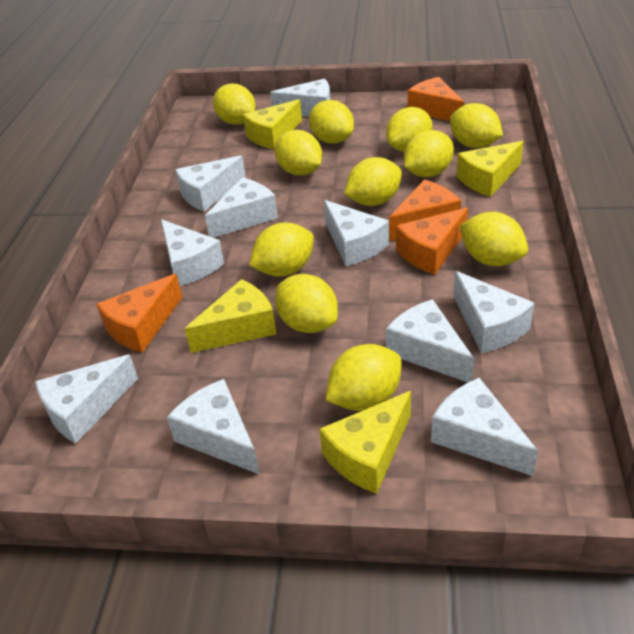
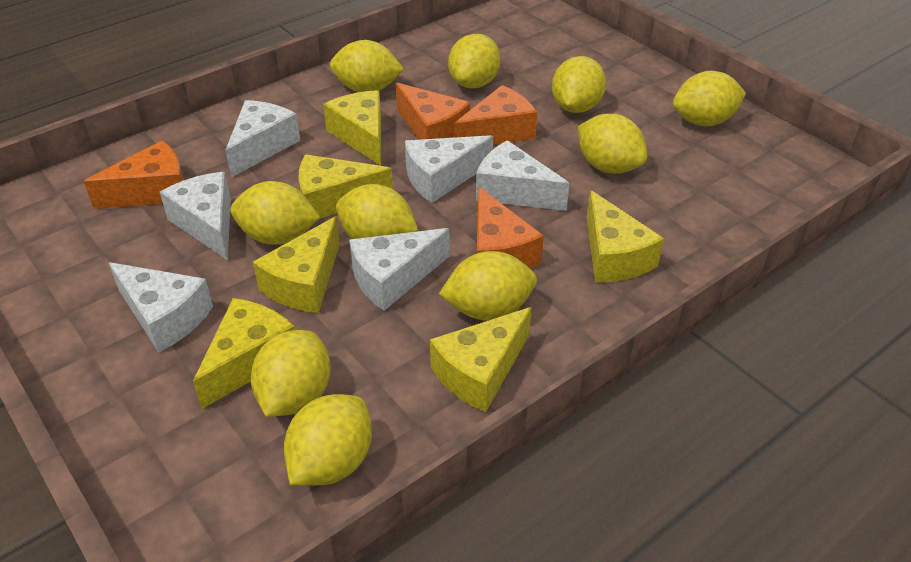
white cheese: [35,355,138,443] [161,219,224,286] [167,379,260,475] [175,155,246,211] [205,178,278,238] [270,79,330,117] [324,200,389,266] [386,299,474,382] [431,378,538,476] [453,271,534,353] = 10 -> [109,262,213,352] [160,172,231,260] [225,100,300,178] [349,228,449,311] [405,135,493,203] [476,140,570,211] = 6
yellow cheese: [185,279,276,353] [243,99,302,150] [320,391,411,494] [456,141,524,197] = 4 -> [193,298,295,409] [253,217,340,313] [299,154,393,219] [323,90,381,166] [430,307,532,412] [587,190,664,283] = 6
yellow lemon: [213,83,256,125] [249,222,314,277] [275,130,322,175] [275,274,338,333] [309,100,354,143] [326,344,402,411] [344,157,402,206] [386,107,433,152] [404,130,454,177] [450,103,503,148] [460,212,528,266] = 11 -> [230,181,320,245] [251,330,331,417] [284,394,372,485] [330,40,404,92] [336,184,418,239] [439,251,537,321] [448,34,501,89] [552,56,606,113] [578,114,647,174] [673,71,746,126] = 10

